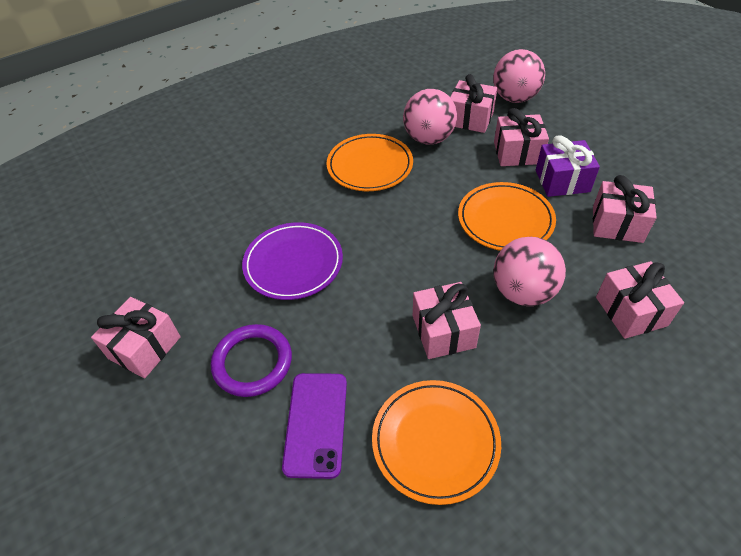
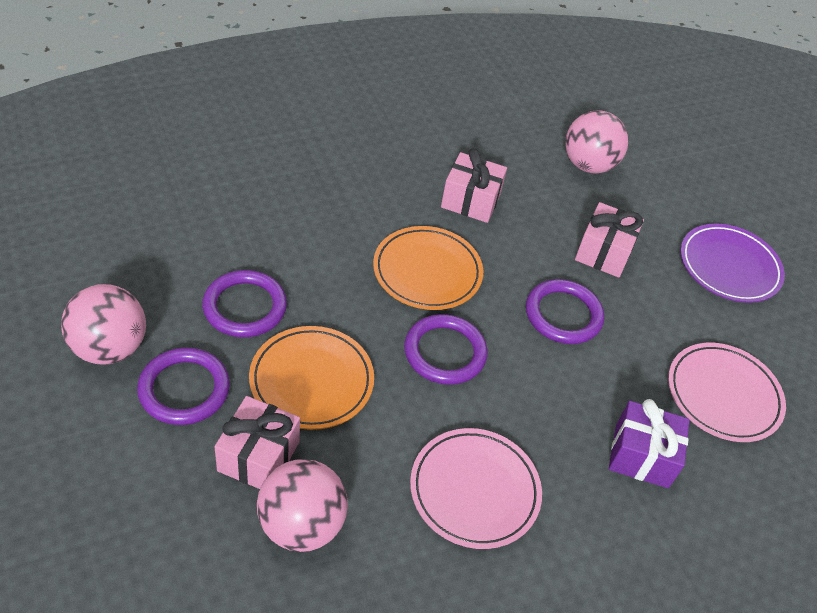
orange plate: [327,134,413,191] [372,380,501,505] [458,182,556,251] = 3 -> [249,326,374,430] [373,226,483,310] = 2
pink gift: [91,297,181,378] [413,282,481,359] [450,74,497,133] [494,108,549,166] [593,175,657,243] [596,261,684,339] = 6 -> [215,396,300,489] [441,148,507,223] [575,202,644,278] = 3
pink plate: none = 0 -> [410,428,542,549] [668,343,786,442] = 2
purple phone: [282,373,347,479] = 1 -> none = 0
purple ring: [211,324,292,397] = 1 -> [137,348,230,425] [202,270,287,337] [404,314,488,385] [526,279,604,344] = 4

